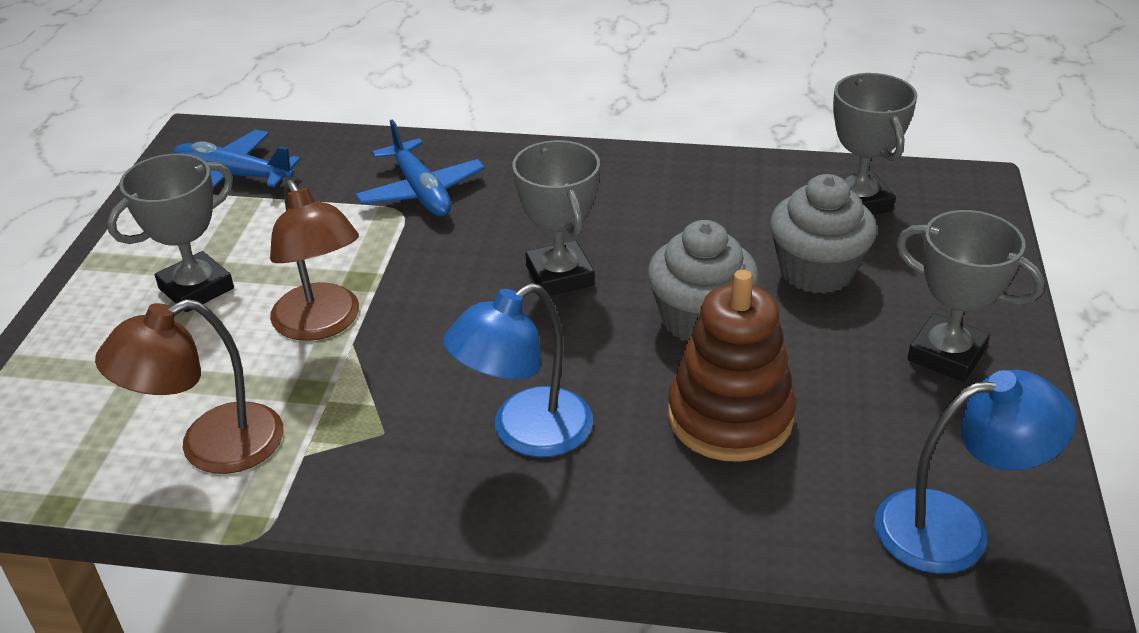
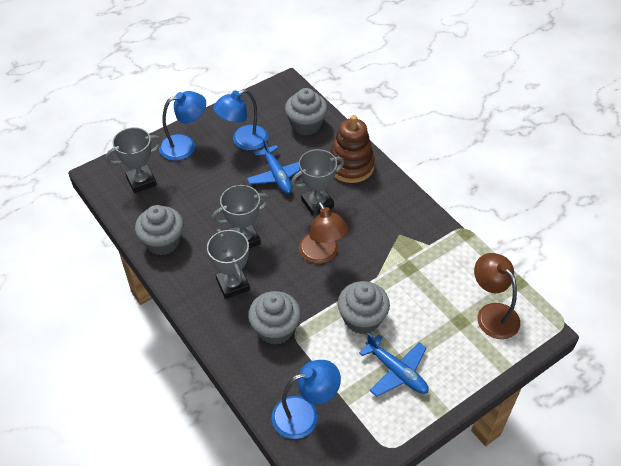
blue lamp: [443,283,593,457] [875,370,1076,574] = 2 -> [159,91,206,161] [213,89,268,150] [272,360,341,439] = 3
grey cupcake: [648,220,759,341] [770,174,877,294] = 2 -> [135,205,184,255] [248,291,301,345] [285,88,328,135] [338,281,390,334] = 4

